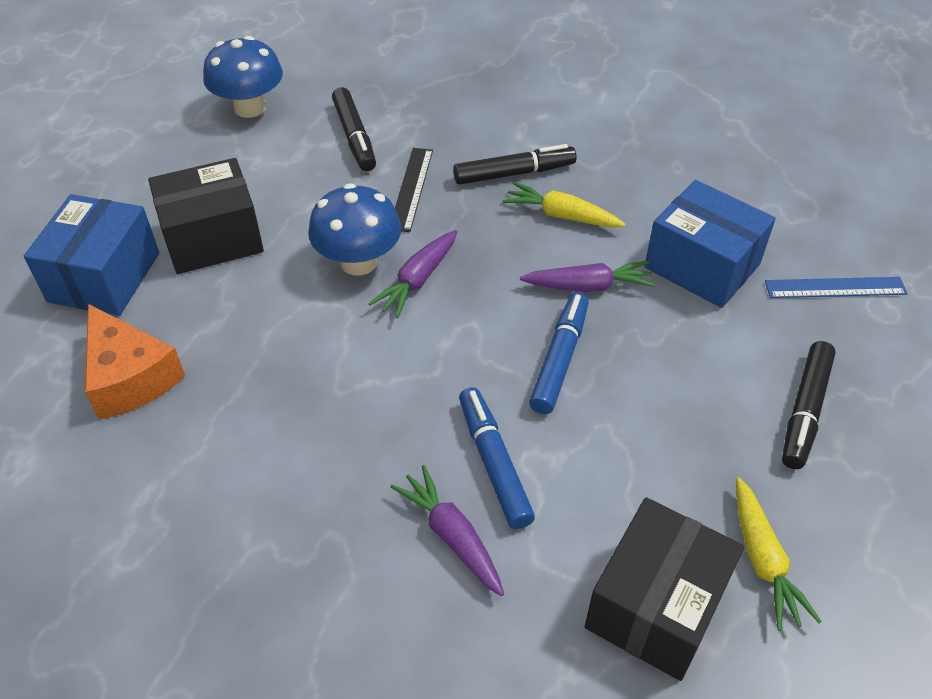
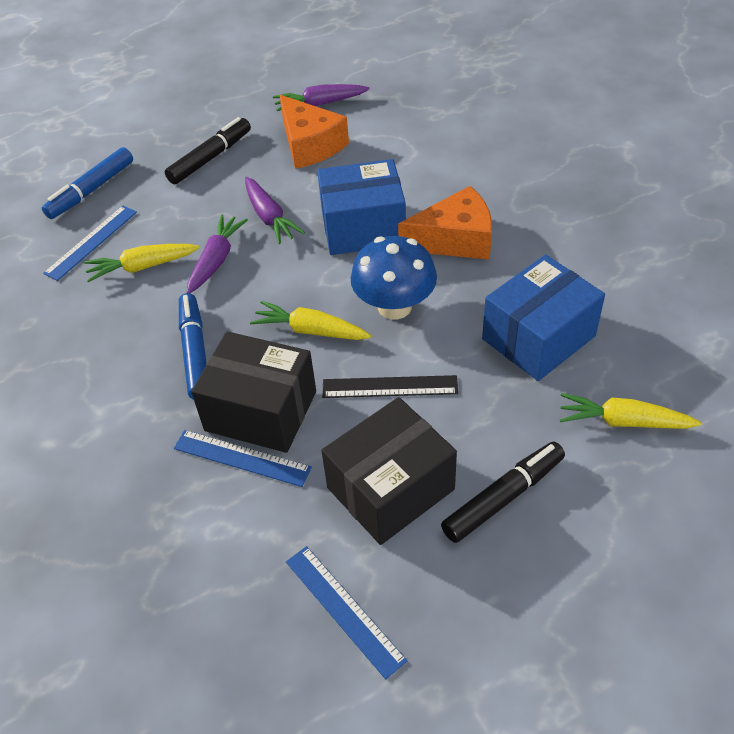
black marker: [332,87,376,171] [453,144,577,185] [782,341,836,469] = 3 -> [165,117,251,185] [441,442,565,543] = 2
blue mushroom: [203,36,283,118] [308,183,401,276] = 2 -> [351,236,437,319] = 1
blue ruler: [765,277,908,298] = 1 -> [43,206,137,281] [173,430,312,487] [286,546,407,679] = 3
orange cheese: [85,304,185,420] = 1 -> [280,95,349,169] [398,186,492,260] = 2
yellow carrot: [503,182,625,228] [736,477,822,631] = 2 -> [84,244,200,282] [250,301,371,340] [560,393,701,429] = 3

